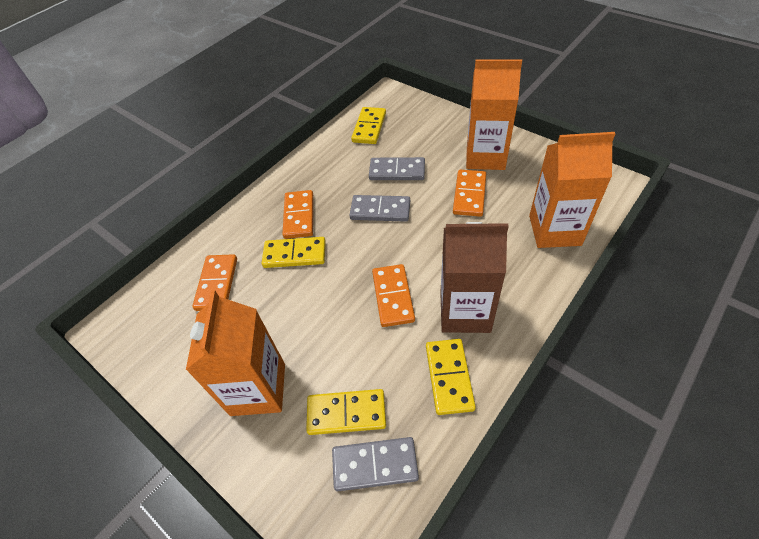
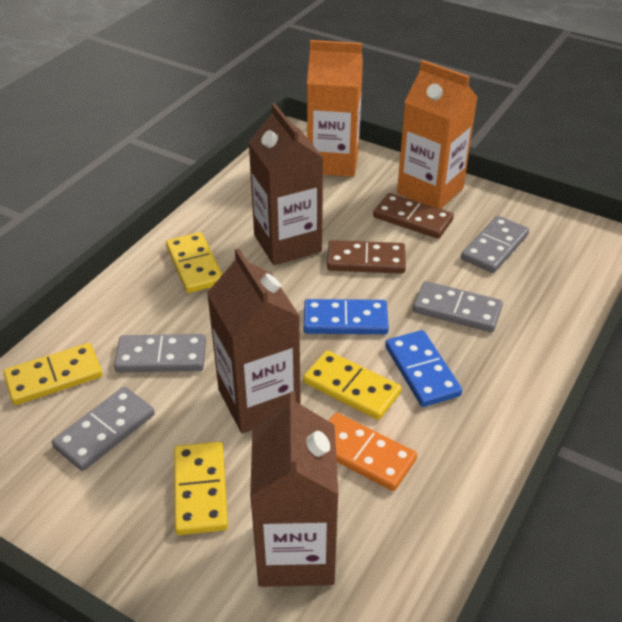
blue domino: none = 0 -> [304,299,389,334] [385,330,462,407] = 2
brown carton: [440,222,509,333] = 1 -> [207,248,301,434] [249,103,323,265] [250,391,338,587] = 3
brown domino: none = 0 -> [327,240,406,274] [373,193,454,239] = 2
grey domino: [332,437,419,491] [349,195,410,222] [369,157,425,180] = 3 -> [52,387,155,471] [114,334,206,373] [413,281,503,332] [461,216,529,273] = 4
orange carton: [186,290,285,416] [466,59,522,170] [529,132,615,248] = 3 -> [307,40,363,177] [397,60,478,209] = 2
orange domino: [192,254,237,311] [282,190,313,239] [372,264,415,327] [453,170,486,217] = 4 -> [328,412,417,491] = 1

